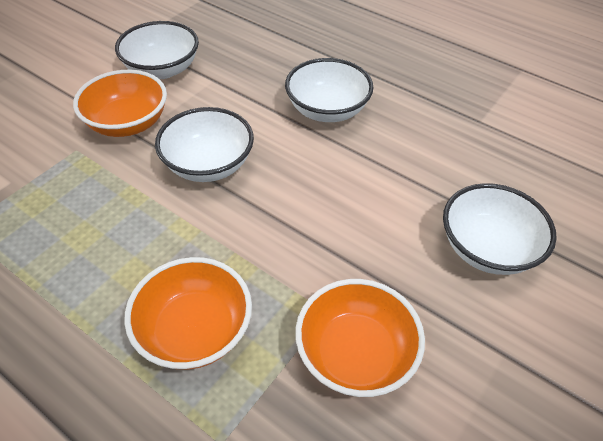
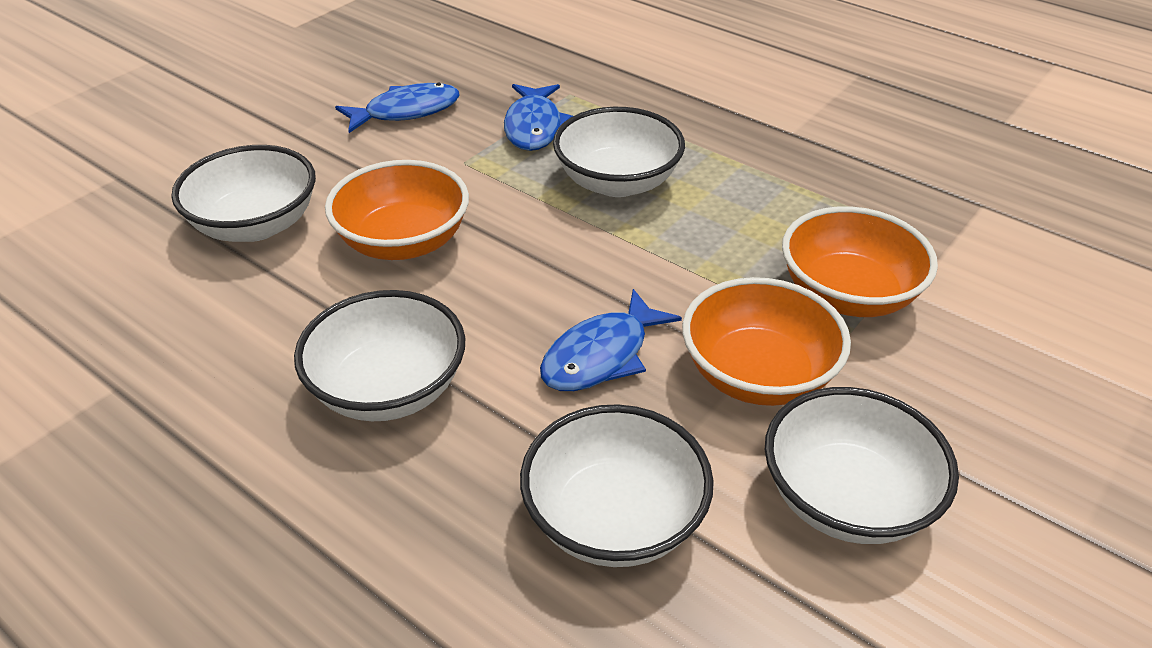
blue fish: none = 0 -> [335,82,460,133] [504,84,573,151] [540,289,682,391] = 3
white bowl: [115,21,199,79] [155,107,254,182] [285,58,373,122] [443,183,557,275] = 4 -> [171,145,316,242] [294,290,465,421] [520,404,714,567] [553,107,685,197] [765,387,959,544] = 5

